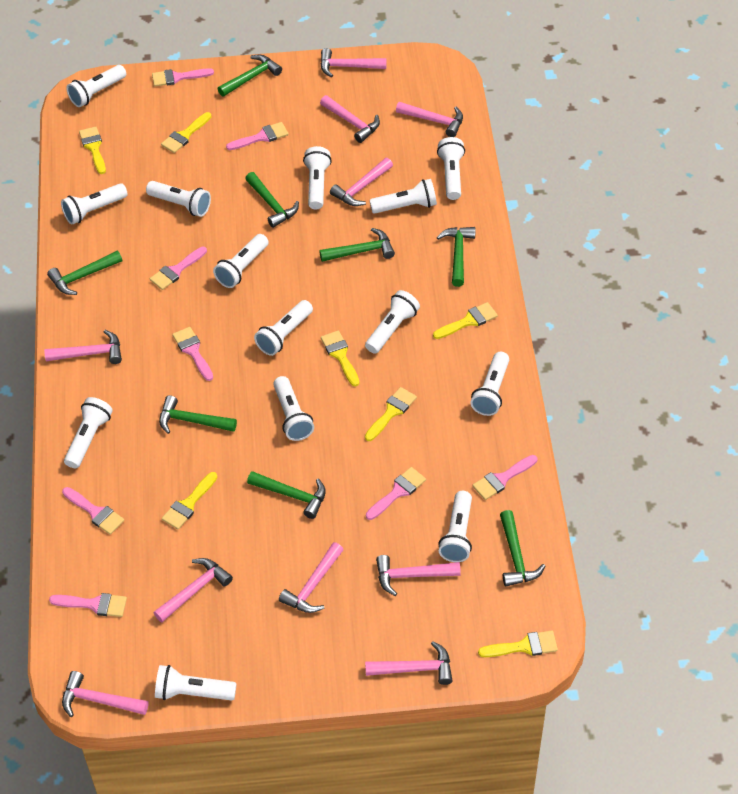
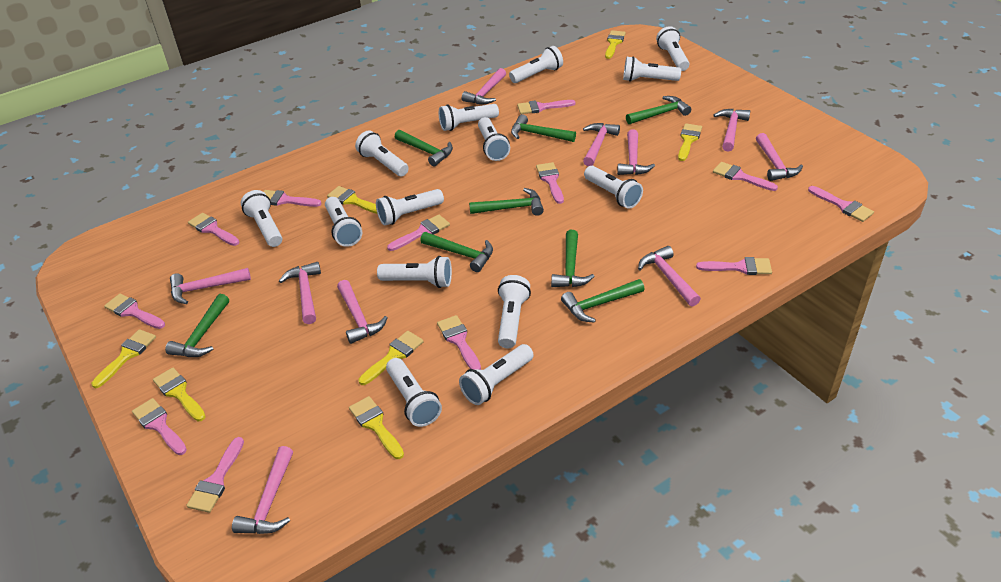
pink brush: [49,593,127,617] [62,487,125,535] [150,247,207,290] [152,68,214,87] [172,327,213,381] [226,122,289,150] [366,467,426,520] [472,455,537,500] = 8 -> [104,294,165,329] [132,398,187,455] [186,437,244,513] [188,213,239,246] [263,190,322,207] [387,215,450,251] [437,315,481,370] [517,100,576,114] [536,162,564,204] [696,257,772,275] [713,162,778,191] [808,186,874,222] = 12

